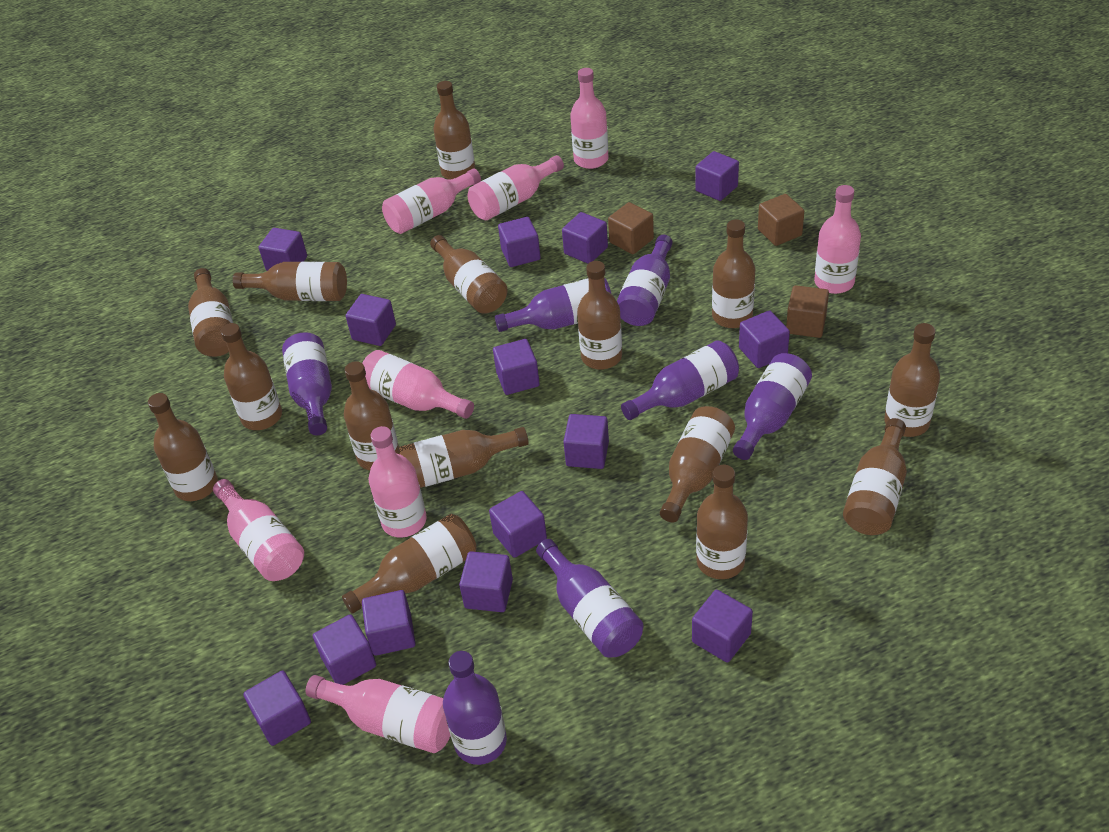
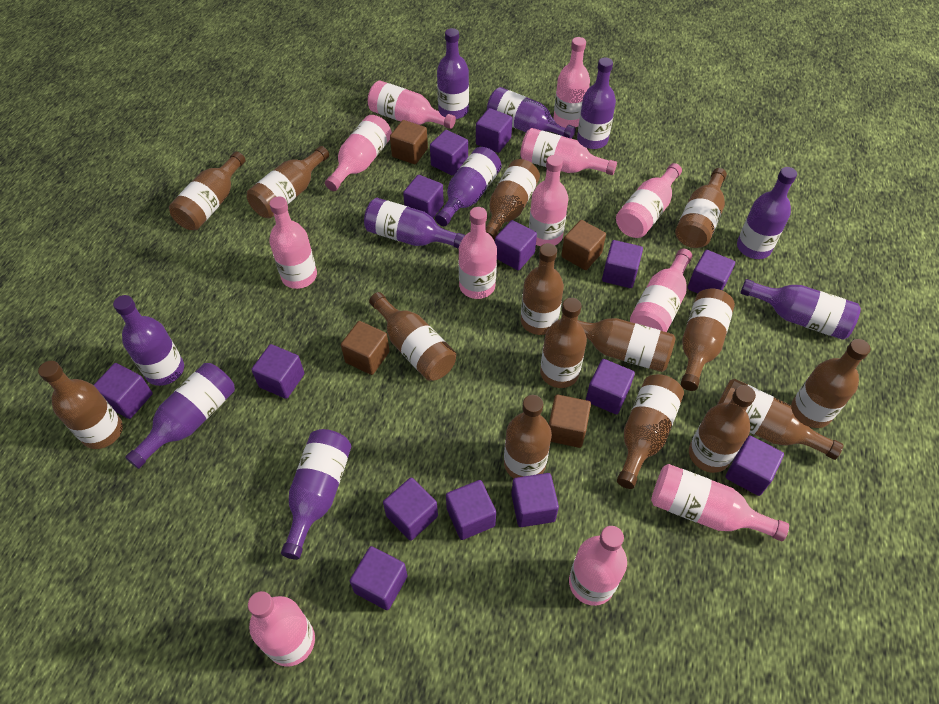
brown cube: [608,202,654,254] [758,194,804,246] [786,285,829,338] = 3 -> [341,321,390,375] [390,120,428,164] [549,394,591,448] [561,220,606,270] = 4
pink bottle: [213,479,304,581] [306,675,451,753] [362,350,474,419] [369,426,427,538] [382,168,481,234] [468,155,564,220] [570,68,609,169] [814,185,861,294] = 8 -> [248,591,315,667] [269,196,317,289] [325,115,392,191] [368,80,456,129] [459,207,497,299] [520,128,617,175] [529,155,569,246] [554,37,590,127] [569,526,627,606] [616,163,682,238] [630,249,692,332] [651,464,789,541] = 12
purple bottle: [282,332,332,436] [443,651,507,765] [495,278,611,332] [536,539,644,658] [617,235,673,326] [621,340,739,420] [733,353,812,460] = 7 -> [113,295,184,386] [125,363,235,469] [281,429,351,560] [364,198,465,249] [435,147,502,226] [437,28,469,119] [487,87,576,139] [577,57,616,149] [737,167,797,259] [740,279,861,340] = 10

